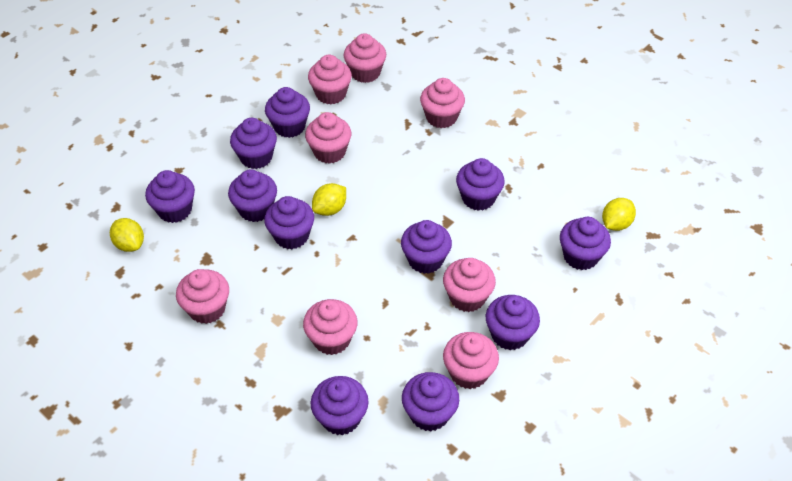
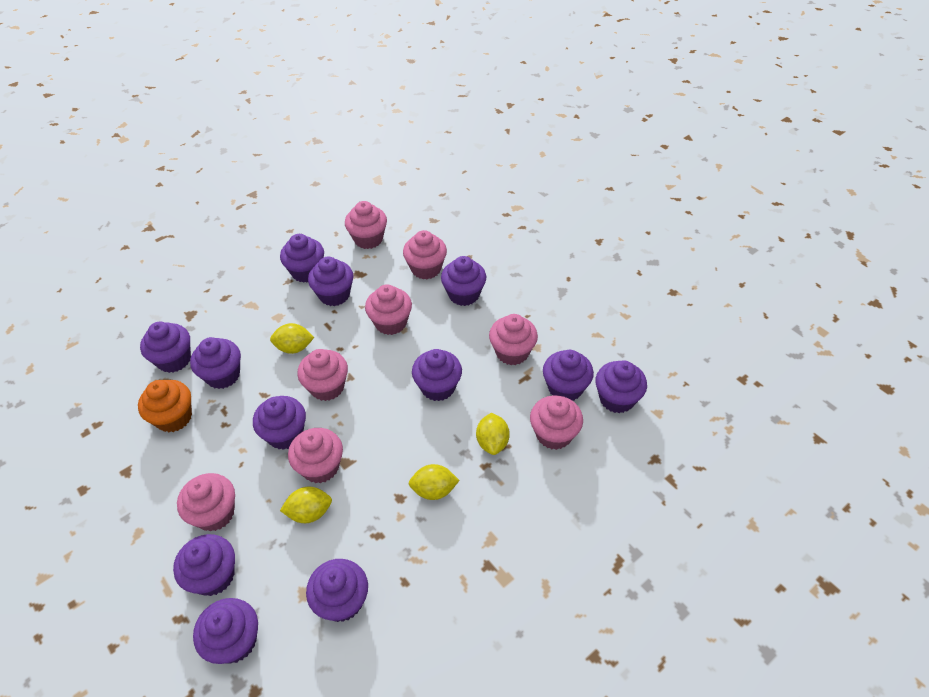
orange cupcake: none = 0 -> [138,380,192,432] = 1
purple cupcake: [145,170,195,223] [228,169,277,222] [230,118,277,169] [264,196,314,249] [265,87,310,138] [311,376,369,435] [401,220,452,274] [402,372,459,431] [456,158,505,211] [486,295,540,350] [560,217,611,270] = 11 -> [140,322,191,373] [173,534,235,596] [190,337,241,389] [193,598,258,664] [253,396,306,450] [280,234,324,283] [306,559,368,622] [308,257,354,306] [412,349,462,401] [441,256,486,306] [543,350,594,401] [595,360,647,413] = 12
yellow lemon: [110,218,144,252] [312,183,346,216] [602,198,636,231] = 3 -> [270,323,314,354] [280,487,332,523] [409,464,460,500] [476,413,510,455] = 4

